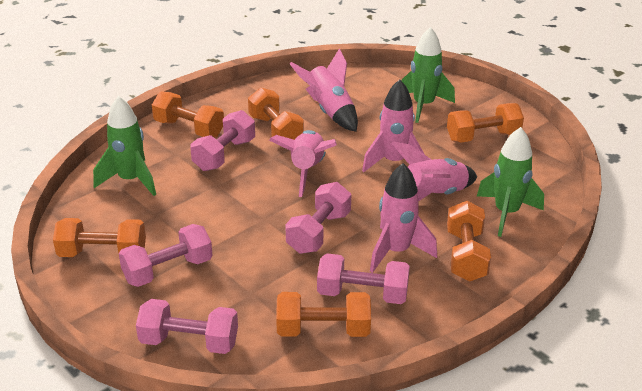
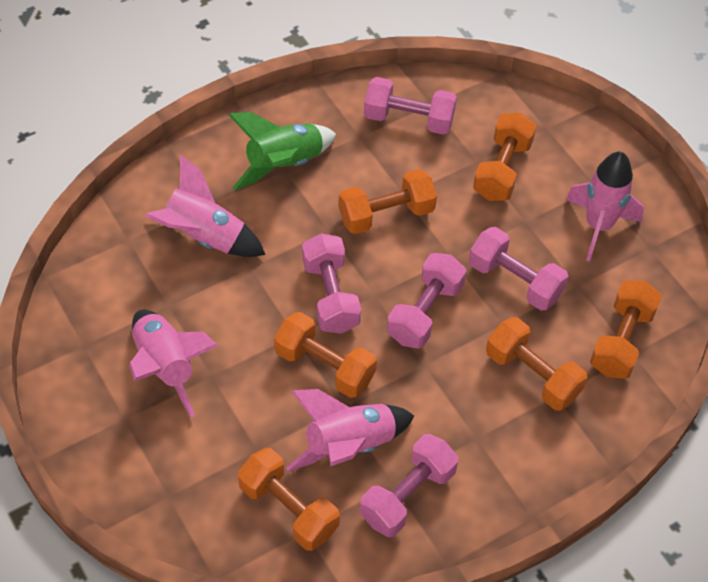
green rocket: [93,96,156,196] [401,27,455,123] [477,127,544,237] = 3 -> [228,112,336,191] = 1
pink rocket: [269,130,337,197] [290,48,358,132] [362,79,424,172] [370,163,437,273] [392,141,477,201] = 5 -> [129,310,218,418] [145,154,265,257] [286,389,414,472] [566,151,644,262] = 4

